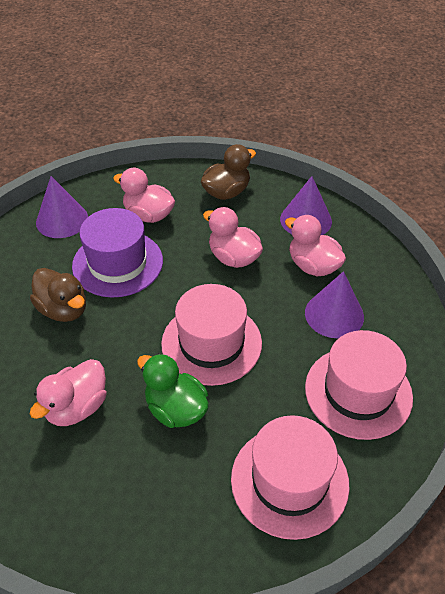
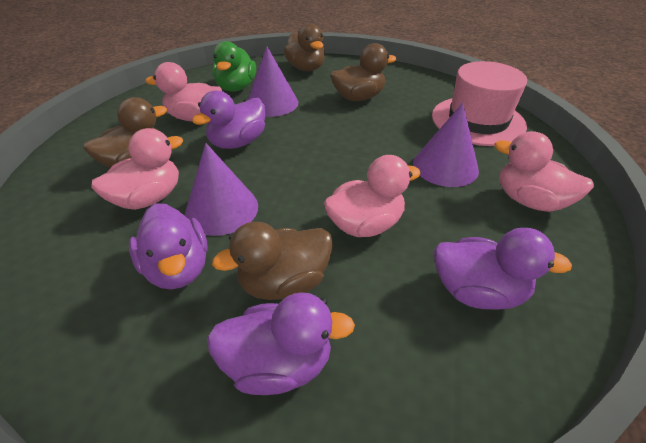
brown duck: [30,268,86,322] [201,144,256,200] = 2 -> [84,97,167,168] [212,222,333,300] [283,23,325,71] [330,43,396,101] = 4
pink hat: [161,284,262,386] [231,415,350,540] [305,330,413,440] = 3 -> [432,61,527,146] = 1
purple duck: none = 0 -> [129,203,207,289] [192,90,265,149] [207,292,355,395] [434,228,572,310] = 4
purple hat: [72,208,163,298] = 1 -> none = 0

